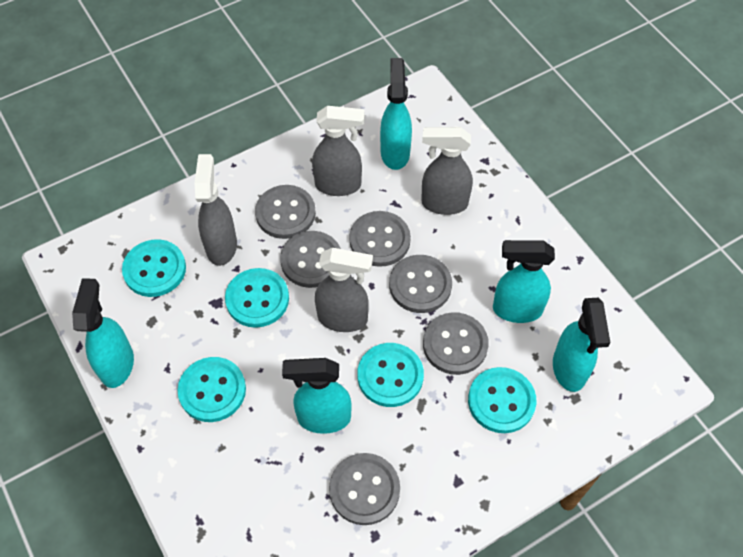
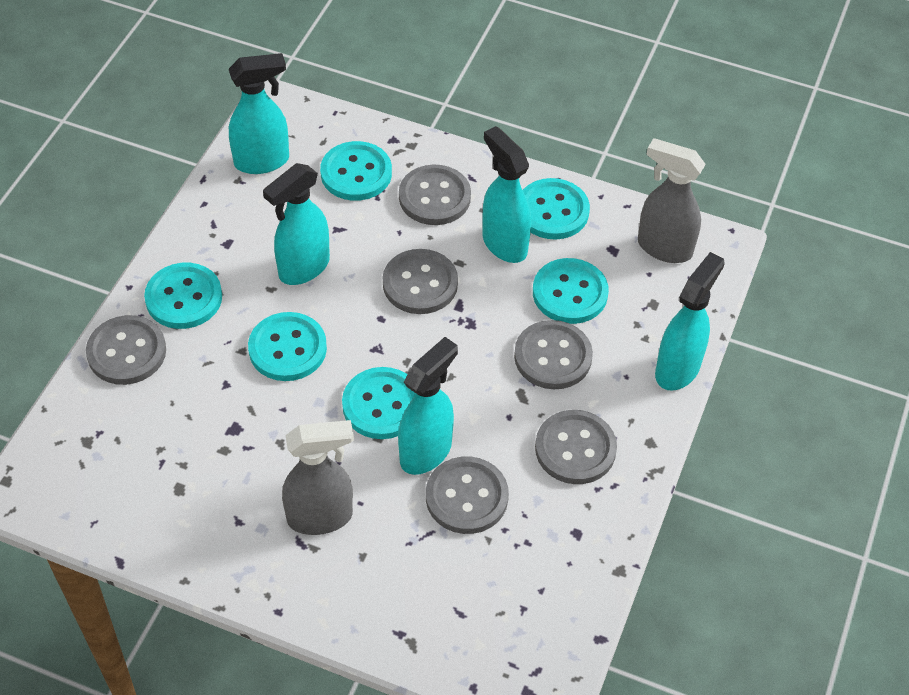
grey spray bottle: [195,154,237,266] [312,106,365,196] [315,248,373,332] [421,127,473,215] = 4 -> [282,420,354,535] [638,138,706,263] = 2
turquoise button: [122,239,186,297] [178,357,246,422] [225,268,289,328] [357,343,424,407] [468,367,536,433] = 5 -> [144,263,222,329] [248,312,327,381] [320,141,392,201] [342,367,416,439] [523,178,590,239] [533,258,609,324] = 6

